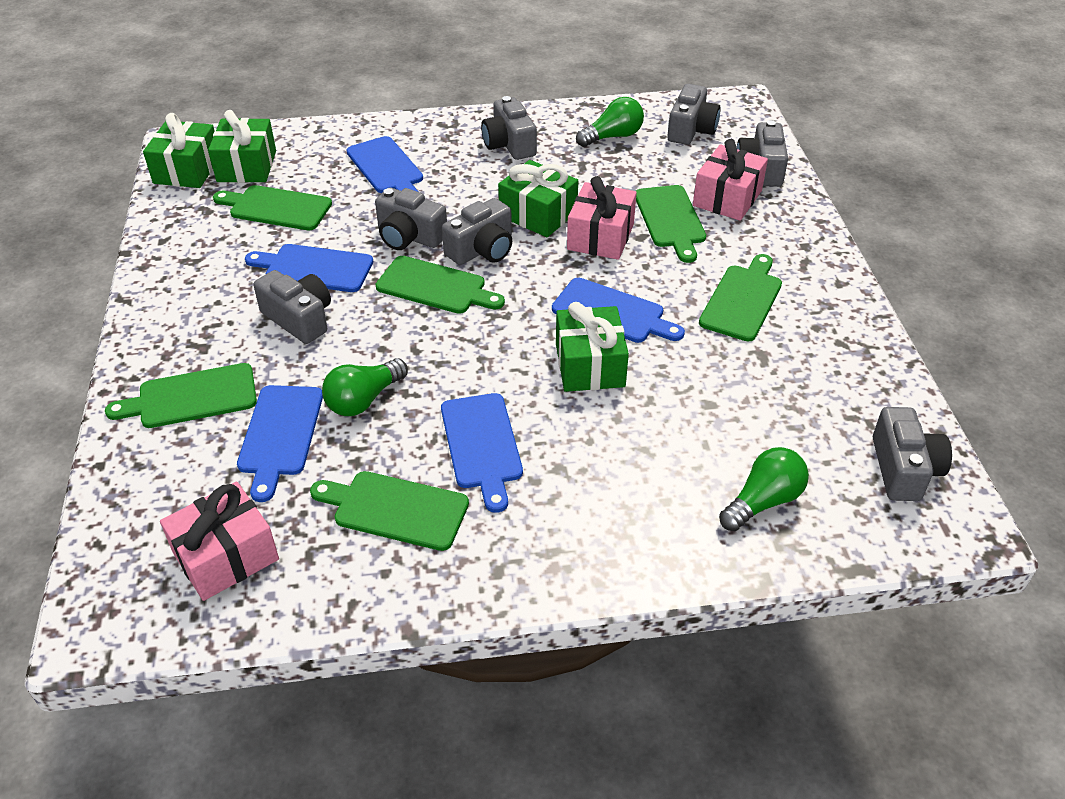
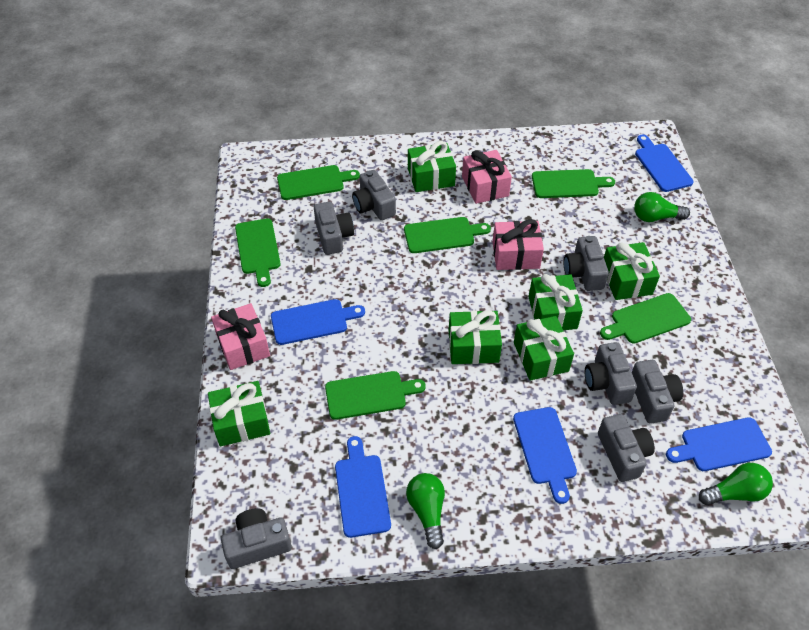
green gift: [143,113,215,188] [208,110,276,183] [498,160,578,237] [556,302,629,392] = 4 -> [208,381,270,446] [408,141,456,192] [449,310,502,364] [514,316,574,381] [528,274,583,330] [604,242,660,300] = 6

